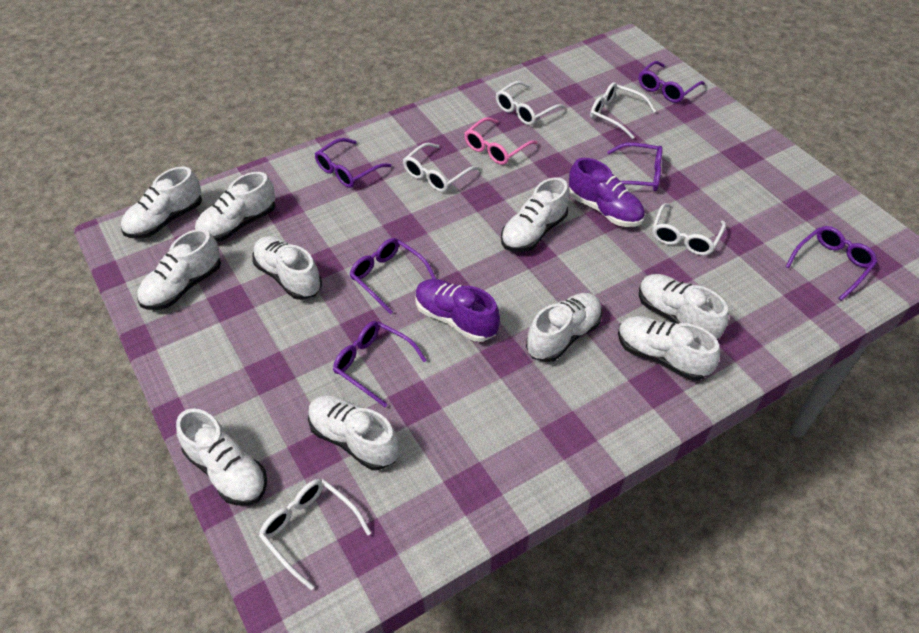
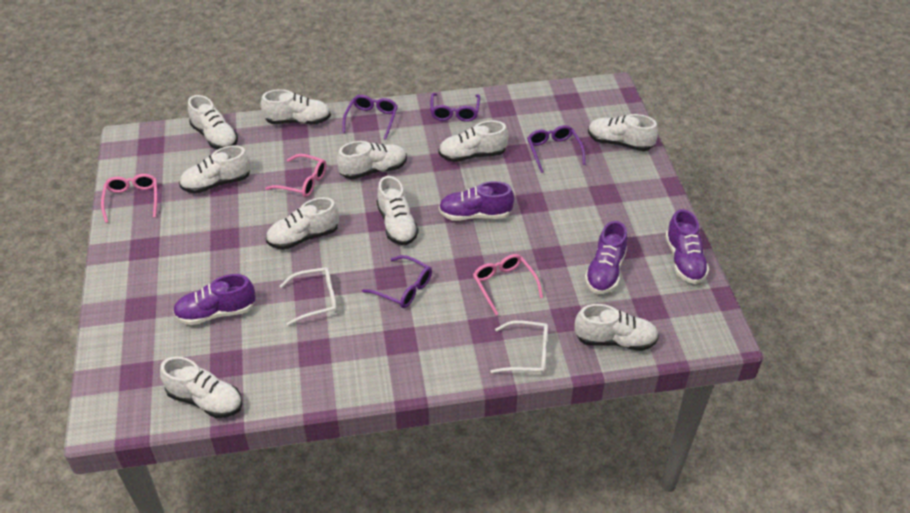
pink glasses: [465,117,538,165] = 1 -> [101,174,157,223] [265,154,326,197] [473,254,543,315] = 3
purple glasses: [315,138,391,188] [333,321,427,407] [349,238,436,314] [607,143,662,191] [638,61,705,103] [785,226,877,301] = 6 -> [342,95,398,140] [362,255,432,308] [431,93,480,122] [527,125,586,173] = 4
purple shoe: [415,279,500,342] [569,158,645,227] = 2 -> [173,274,255,325] [439,181,514,221] [585,221,628,294] [665,209,709,284] = 4
white glasses: [259,479,371,590] [403,143,479,192] [496,81,565,125] [590,82,656,139] [652,203,726,256] = 5 -> [280,267,337,326] [490,320,548,374] = 2

